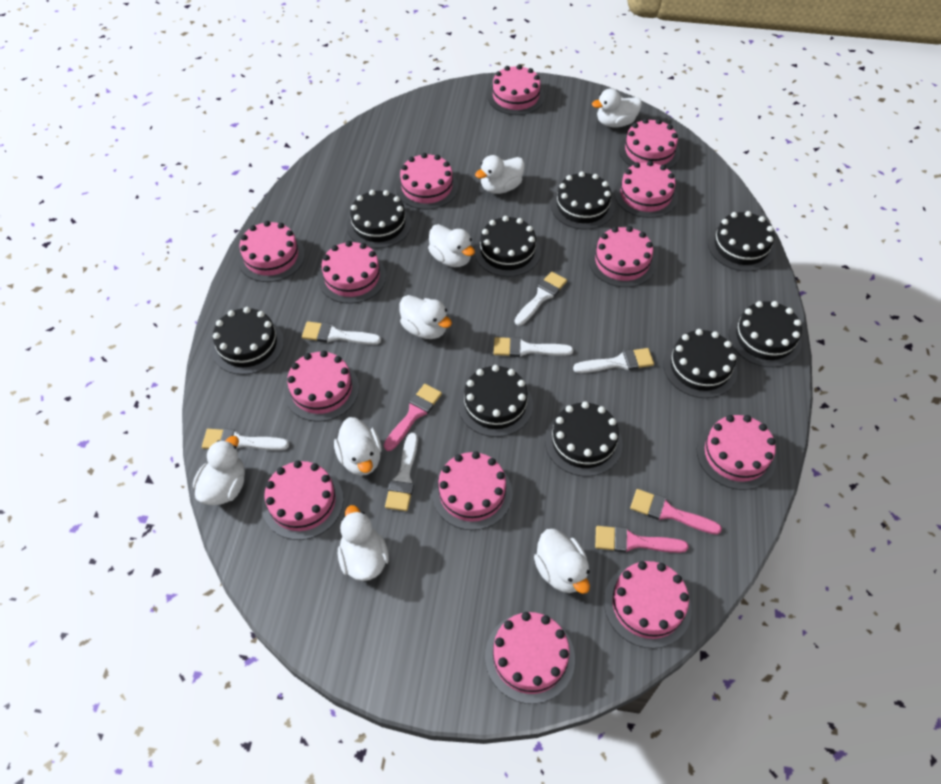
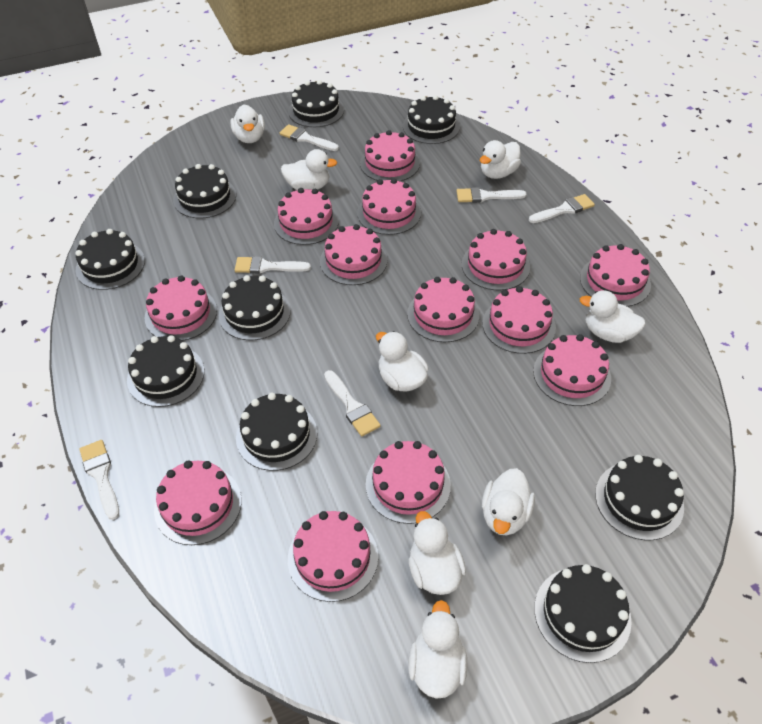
pink brush: [384,384,442,451] [595,526,688,553] [630,489,722,535] = 3 -> none = 0

